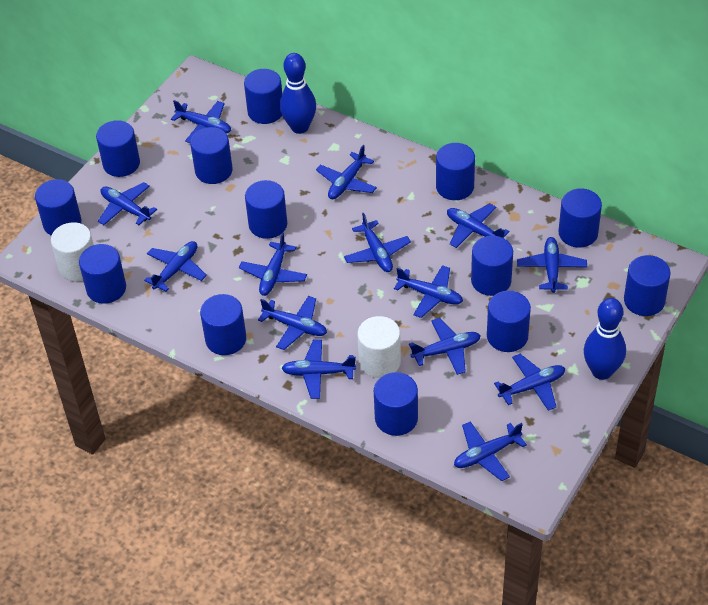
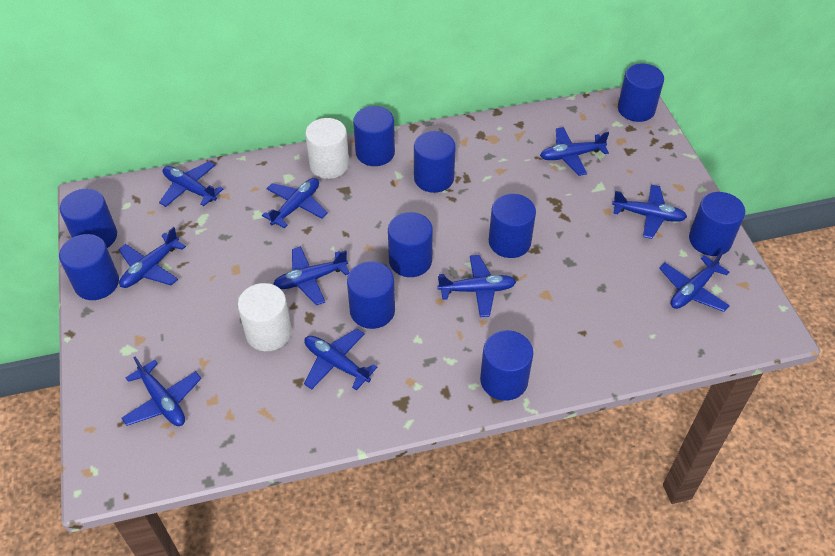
blue bowling pin: [280,53,316,134] [584,298,626,380] = 2 -> none = 0
blue cylinder: [35,179,81,236] [79,244,126,304] [96,120,140,177] [190,127,233,184] [200,294,246,355] [244,69,282,124] [245,180,287,239] [374,372,418,436] [436,143,475,200] [471,236,513,296] [487,291,531,352] [559,188,602,248] [624,255,671,316] = 13 -> [59,234,119,300] [60,189,117,248] [347,261,395,329] [353,106,395,166] [388,212,433,277] [414,131,456,193] [480,330,533,401] [489,194,536,258] [618,64,664,122] [689,192,745,256] = 10
blue plane: [98,182,157,225] [144,241,207,292] [171,100,231,143] [239,233,307,296] [258,296,327,350] [282,339,356,399] [316,145,377,199] [344,213,411,272] [394,265,463,318] [409,318,481,375] [447,203,509,248] [454,421,527,481] [494,354,565,411] [517,237,587,293] = 14 -> [118,227,186,288] [121,357,201,426] [159,161,223,207] [262,178,328,228] [273,246,350,305] [304,329,378,391] [437,255,516,317] [540,127,609,176] [612,185,687,239] [659,251,730,312] = 10

